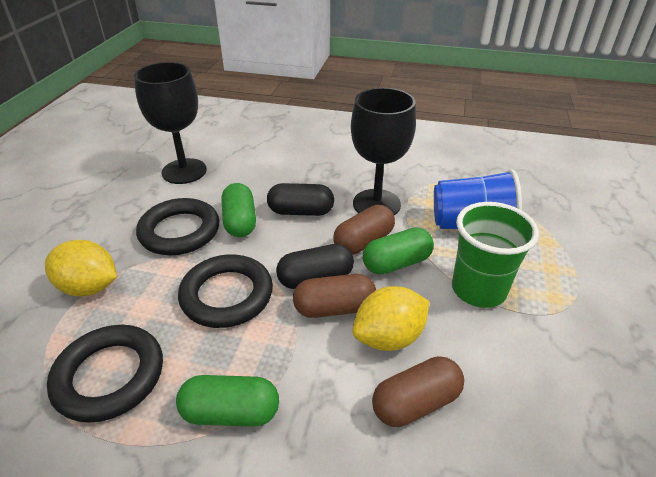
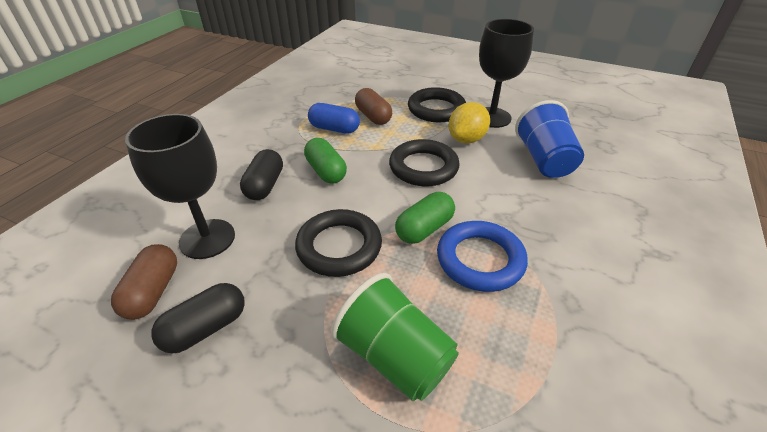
blue capsule: none = 0 -> [308,103,360,134] = 1
blue ring: none = 0 -> [437,221,528,292] = 1
brown capsule: [293,274,376,318] [333,205,395,255] [372,356,464,427] = 3 -> [111,244,177,320] [355,88,392,125] = 2
green capsule: [176,375,279,427] [222,183,256,237] [363,227,434,275] = 3 -> [304,138,347,184] [395,192,455,244] = 2
yellow lemon: [45,240,117,296] [352,286,429,351] = 2 -> [448,102,490,143] = 1

